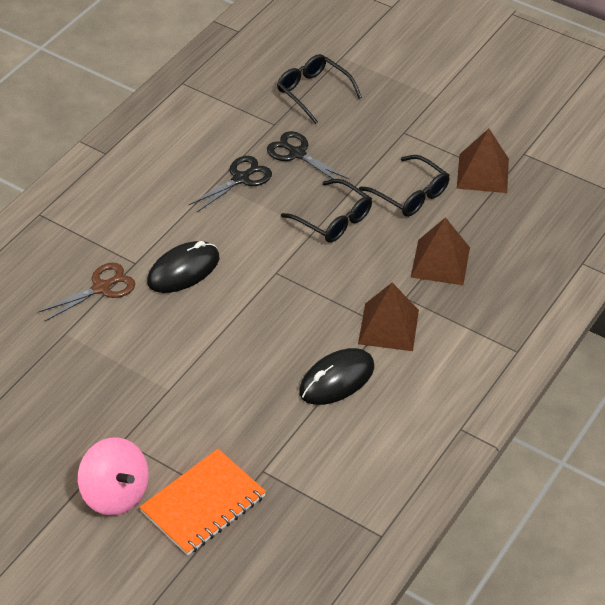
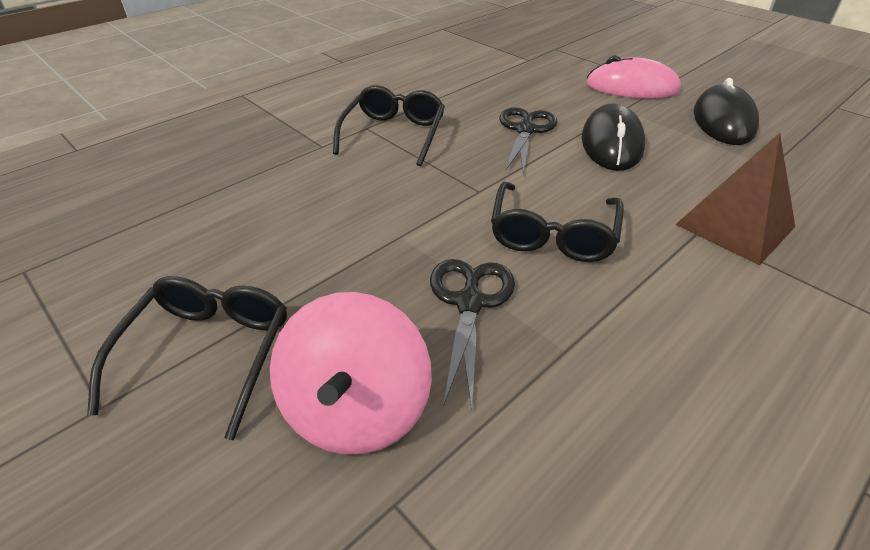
brown pyramid: [358,283,419,351] [411,217,470,285] [457,129,509,193] = 3 -> [675,133,795,265] = 1
brown scissors: [38,263,135,321] = 1 -> none = 0
orange notebook: [140,449,266,555] = 1 -> none = 0
pink mouse: none = 0 -> [586,55,681,99] = 1

